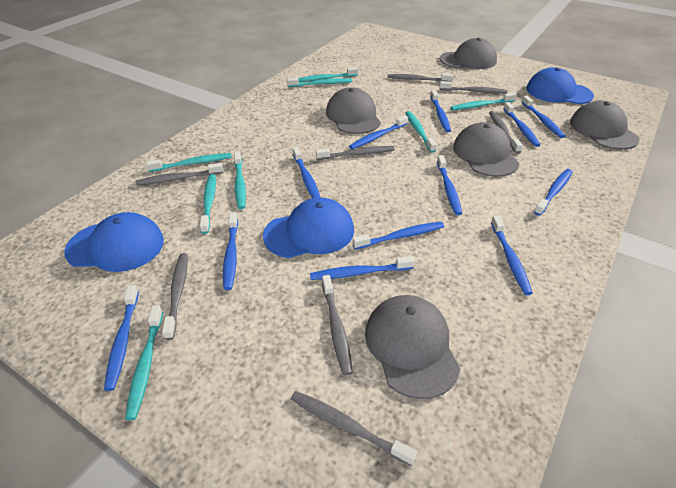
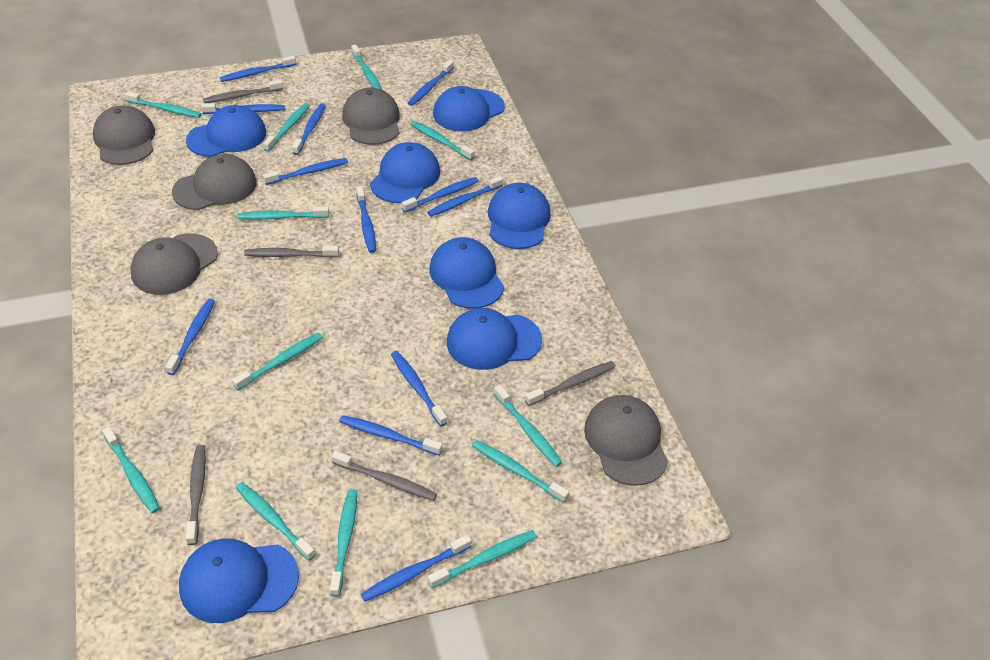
blue cap: [64,212,164,272] [263,198,354,258] [526,67,594,104] = 3 -> [179,538,299,623] [186,105,266,157] [370,142,440,203] [429,237,504,309] [433,86,505,131] [447,308,542,370] [488,183,551,249] = 7
grey toothbrush: [136,163,223,185] [162,253,188,340] [291,391,417,466] [316,146,395,160] [322,275,353,376] [388,74,453,82] [439,81,508,94] [489,111,523,153] = 8 -> [186,445,206,545] [203,80,283,103] [244,246,339,258] [331,451,437,501] [525,361,616,406] = 5
turquoise toothbrush: [125,306,163,420] [146,153,232,172] [200,174,216,234] [234,151,246,209] [287,78,352,87] [298,67,358,82] [405,111,437,153] [451,93,516,110] = 8 -> [102,427,160,513] [125,91,201,118] [232,333,323,390] [236,482,315,561] [237,206,329,220] [263,103,310,152] [330,489,357,596] [351,45,382,90] [411,121,475,160] [428,530,537,588] [472,440,569,503] [494,385,562,467] = 12

